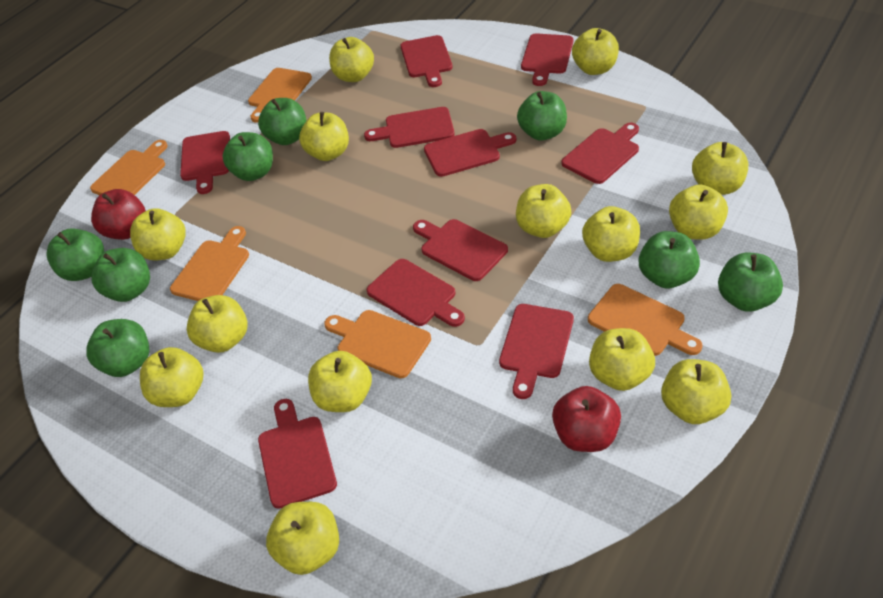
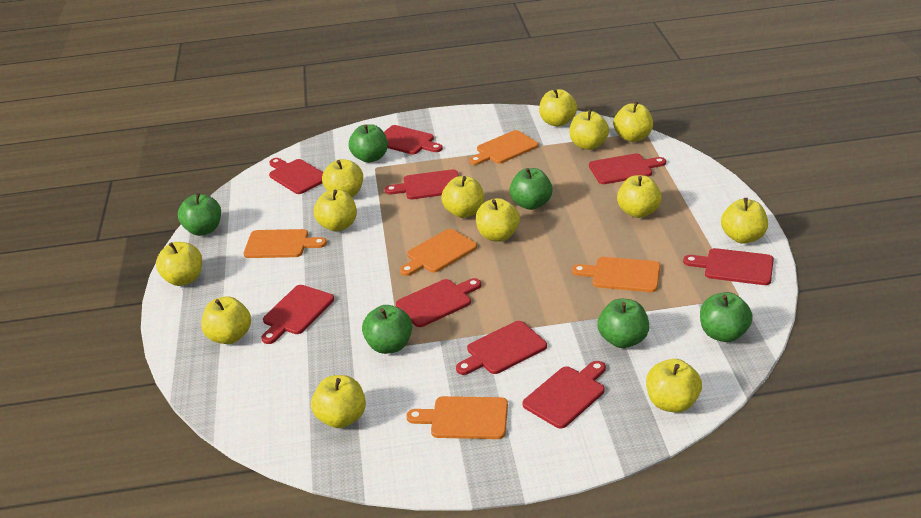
green apple: [47,228,104,281] [86,319,149,377] [92,248,150,302] [222,132,273,181] [258,98,307,145] [517,91,567,141] [639,231,700,288] [718,253,783,312] = 8 -> [178,193,221,236] [349,124,388,163] [362,305,412,354] [510,168,553,210] [598,299,649,348] [700,292,753,342] = 6
red apple: [91,189,146,240] [552,386,621,452] = 2 -> none = 0
red cutting board: [180,131,230,194] [258,399,337,509] [364,107,455,148] [367,259,465,327] [400,35,453,87] [413,219,508,281] [424,129,517,177] [499,304,574,399] [521,33,573,86] [561,123,639,184] = 10 -> [261,285,334,344] [269,158,323,194] [384,125,443,154] [385,169,459,199] [396,278,481,327] [456,321,547,375] [523,361,606,429] [589,153,666,184] [683,248,774,285] = 9
yellow apple: [130,208,186,260] [140,347,204,407] [187,295,247,353] [266,502,339,575] [299,112,349,161] [308,351,372,412] [329,37,374,82] [516,184,571,238] [572,28,619,75] [582,206,640,262] [589,328,655,391] [661,359,731,424] [669,185,728,240] [692,142,748,195] = 14 -> [156,242,202,286] [201,296,251,344] [311,375,366,428] [314,189,357,232] [322,159,363,197] [441,176,484,218] [476,198,520,242] [539,89,577,127] [569,109,609,150] [613,102,653,142] [617,175,662,218] [646,359,702,413] [721,198,768,244] = 13

